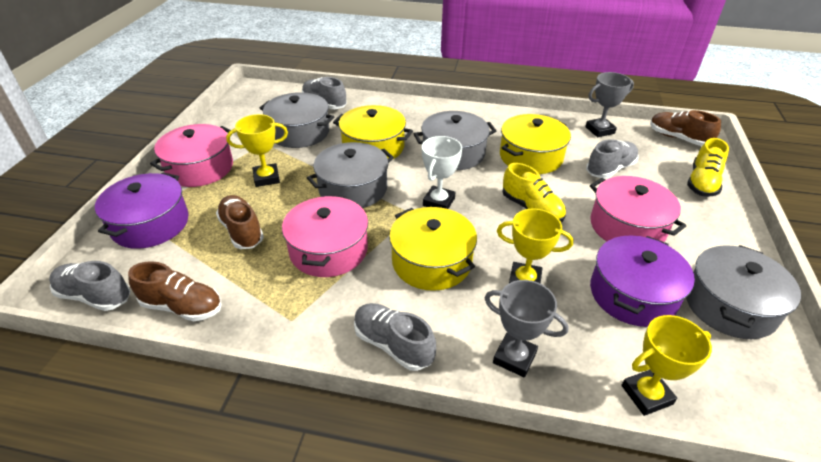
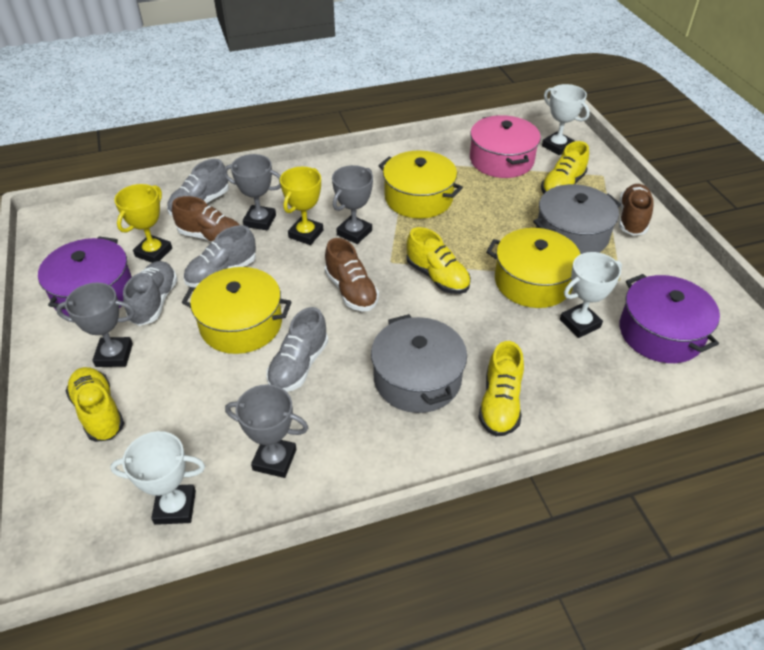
grey pot: [260,92,334,148] [307,142,394,208] [414,111,496,170] [686,245,801,339] = 4 -> [371,314,467,413] [533,184,621,254] = 2
grey trophy: [485,280,569,378] [585,72,634,137] = 2 -> [56,283,135,367] [223,154,281,230] [225,384,308,478] [332,165,373,244] = 4
pink pot: [150,124,233,187] [282,195,368,277] [590,176,686,242] = 3 -> [470,115,541,178] = 1
white trophy: [422,136,462,209] = 1 -> [110,431,205,525] [542,84,590,155] [560,252,622,338] = 3
yellow shoe: [502,163,566,222] [687,138,729,197] = 2 -> [65,367,124,442] [407,227,471,294] [478,341,524,436] [541,141,589,194] = 4
yellow trophy: [226,114,288,187] [497,208,573,284] [621,315,712,416] = 3 -> [114,184,172,263] [280,167,323,245] = 2

